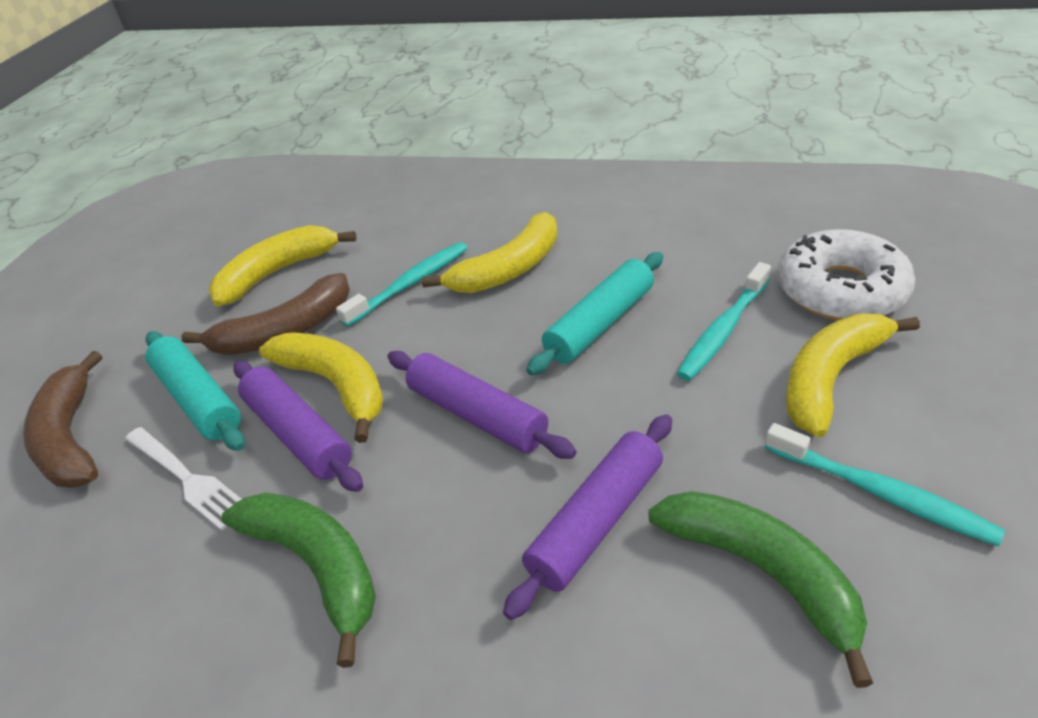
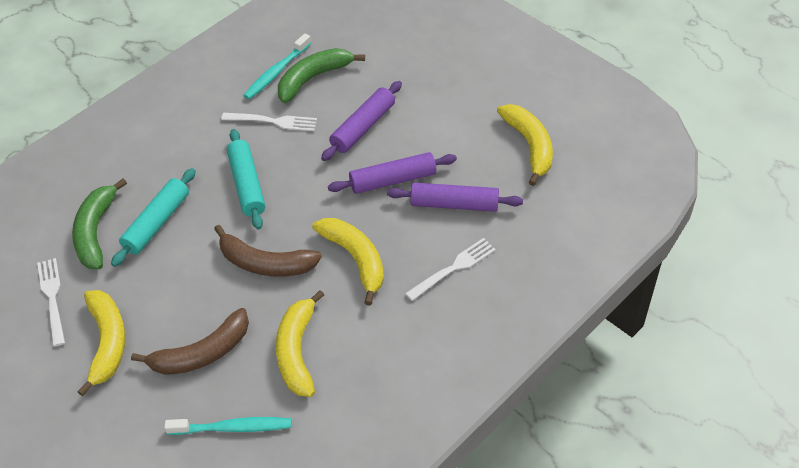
turquoise toothbrush: [336,242,468,327] [677,262,771,381] [765,423,1005,546] = 3 -> [164,417,291,435] [243,34,311,100] = 2
white donut: [778,229,916,320] = 1 -> none = 0
white fork: [125,427,241,531] = 1 -> [37,258,65,347] [221,113,317,131] [405,238,496,301] = 3

